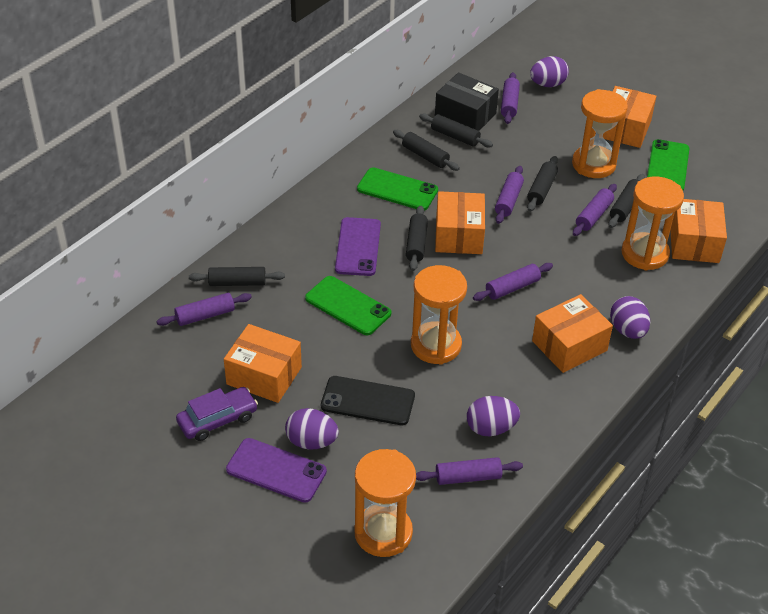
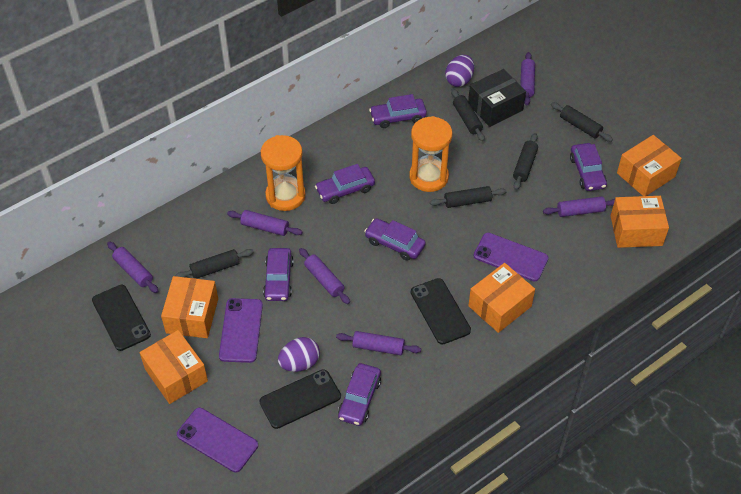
black phone: [321,376,415,425] = 1 -> [92,285,151,351] [259,369,341,429] [411,278,471,345] = 3
black rolling pin: [189,267,285,286] [393,130,460,171] [406,206,428,271] [419,113,493,148] [527,156,558,212] [608,174,645,228] = 6 -> [175,249,254,278] [430,186,506,208] [451,89,485,142] [513,133,538,190] [551,102,613,142] = 5
green phone: [305,276,391,335] [357,167,438,211] [647,139,690,191] = 3 -> none = 0
orange hourglass: [355,449,416,557] [411,265,467,365] [572,89,628,178] [621,176,684,270] = 4 -> [261,135,306,211] [409,116,453,192] = 2
purple car: [176,387,258,441] = 1 -> [263,248,294,301] [315,164,375,204] [338,363,381,426] [364,218,426,260] [369,94,427,128] [570,143,607,191] = 6
purple egg: [285,408,339,450] [467,396,520,436] [530,56,569,87] [610,296,650,339] = 4 -> [278,337,320,372] [445,55,474,87] = 2
purple phone: [226,438,327,503] [335,217,381,276] = 2 -> [177,408,258,473] [219,298,263,363] [474,233,549,281] = 3

